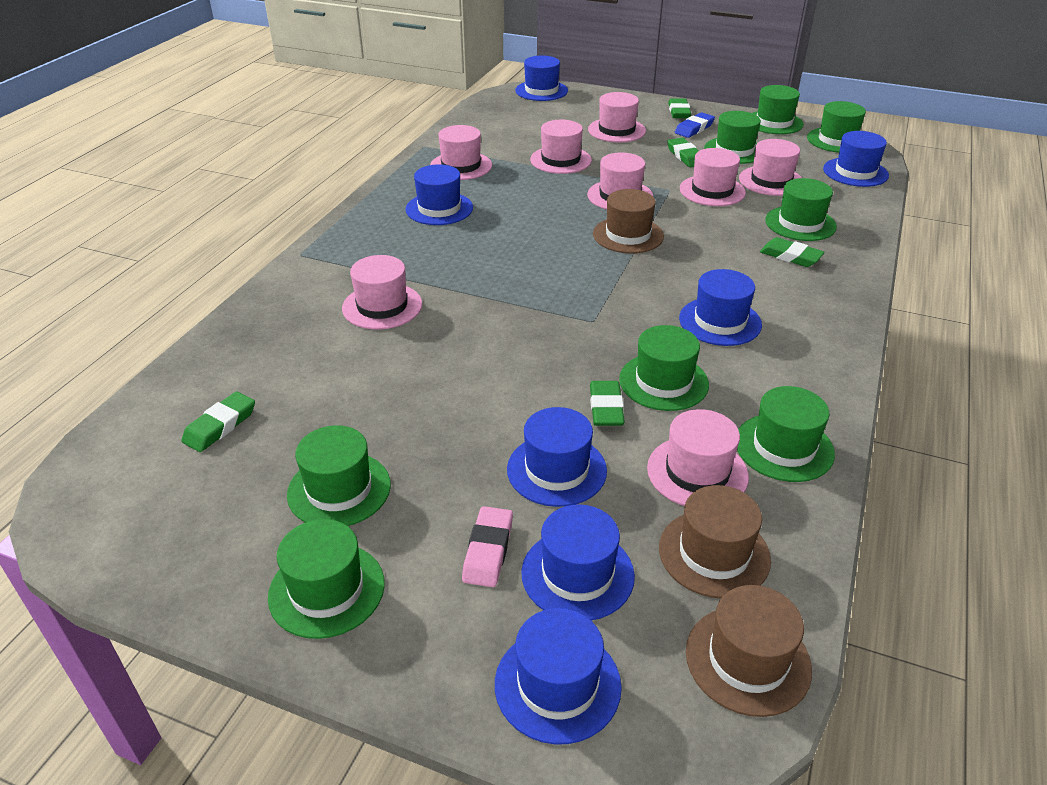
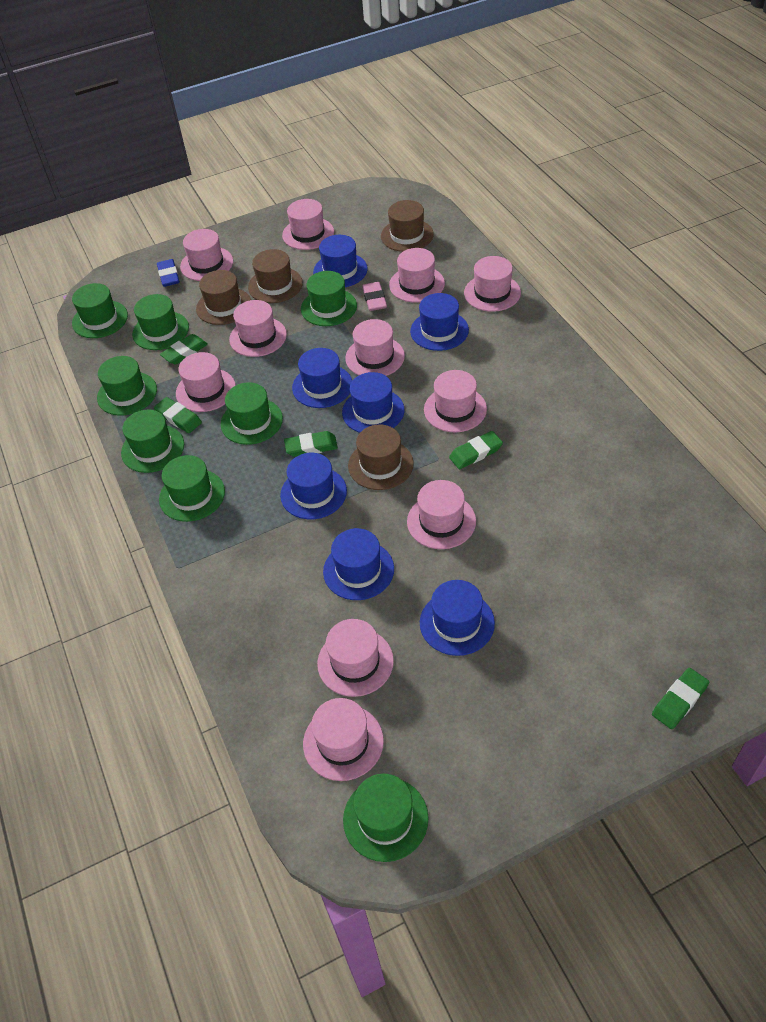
brown hat: [593,189,664,253] [659,485,771,598] [686,585,812,717] = 3 -> [196,270,251,325] [248,249,303,303] [348,425,414,490] [381,200,434,252] = 4
pink hat: [342,255,422,330] [430,125,492,180] [530,120,592,174] [587,153,653,210] [588,92,646,142] [647,409,749,506] [680,148,746,206] [739,139,802,196] = 8 -> [176,352,236,412] [180,229,233,281] [229,300,287,357] [282,199,334,250] [303,698,384,781] [317,619,394,697] [345,319,405,376] [389,248,445,303] [407,480,476,549] [424,370,487,432] [464,256,521,312] = 11

